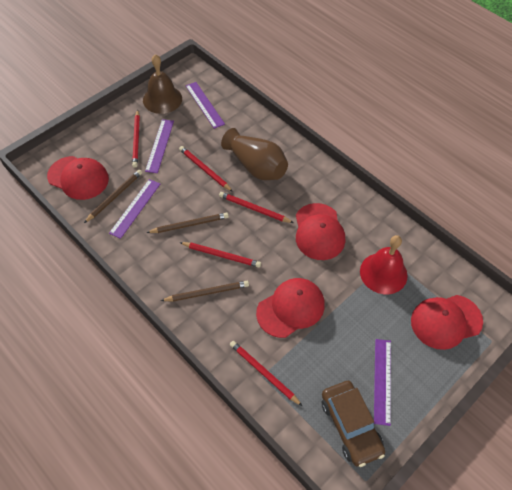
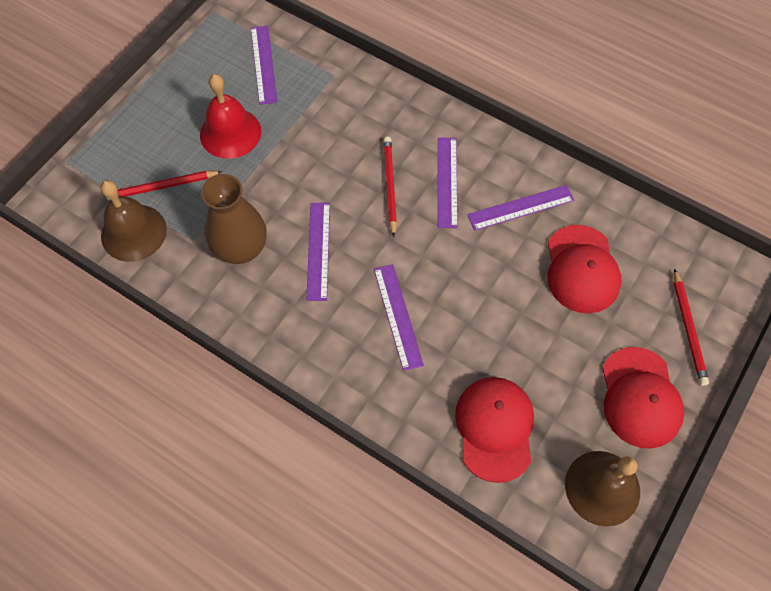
brown bell: [143,54,182,114] = 1 -> [100,180,167,262] [565,451,640,526] = 2
brown car: [322,381,385,467] = 1 -> none = 0
brown pencil: [84,169,142,223] [146,213,229,233] [161,281,249,301] = 3 -> none = 0
purple ruler: [109,179,160,239] [145,119,174,173] [186,82,225,129] [374,339,391,426] = 4 -> [251,26,278,105] [306,203,330,301] [374,264,424,371] [438,137,458,228] [467,185,574,231] = 5
red cap: [47,156,109,200] [256,278,325,338] [296,203,345,260] [411,295,483,350] = 4 -> [455,377,534,483] [548,225,622,314] [602,347,684,449] = 3
red pencil: [132,110,140,168] [179,146,233,192] [180,242,261,268] [219,192,294,223] [230,341,302,406] = 5 -> [106,171,222,200] [383,137,397,237] [674,268,709,386] = 3

